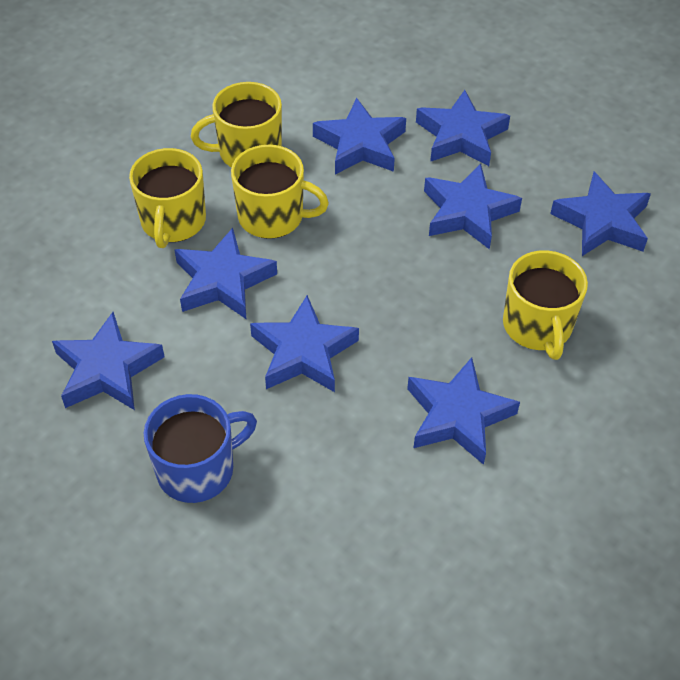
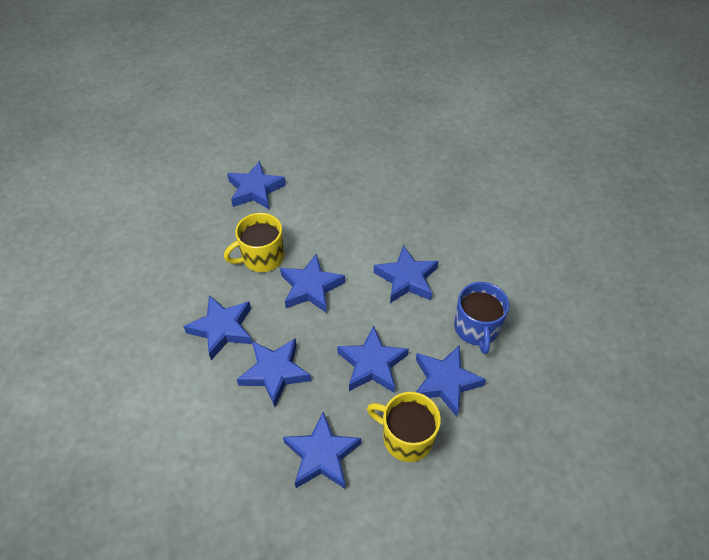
yellow mug: [129,148,206,248] [191,82,282,167] [231,145,329,239] [503,250,588,360] = 4 -> [224,213,284,272] [367,392,441,462] = 2

